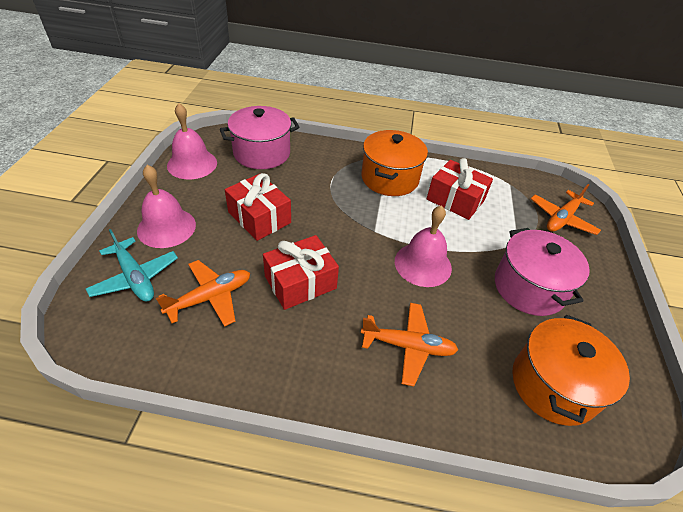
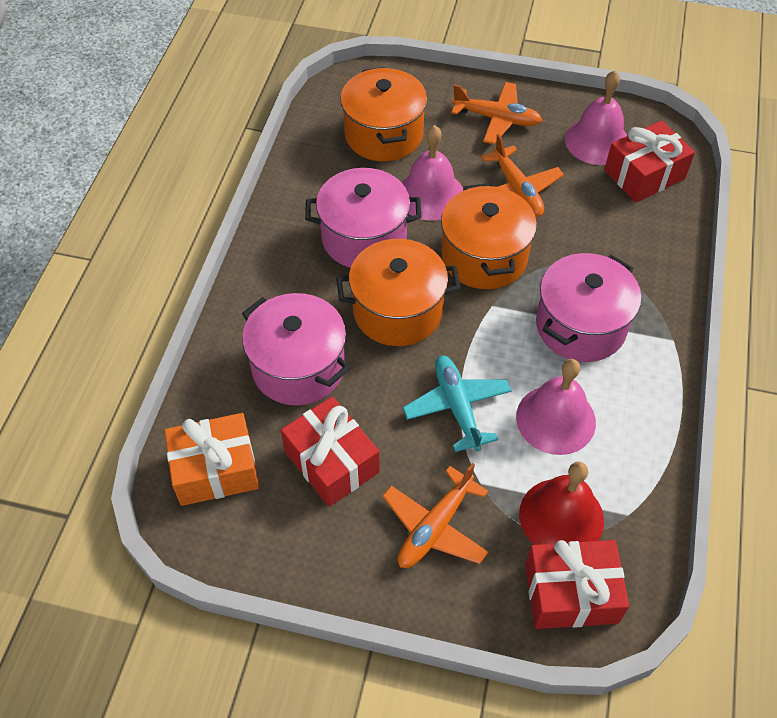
orange gift: none = 0 -> [165,413,259,506] = 1
orange pot: [361,130,428,196] [512,315,630,426] = 2 -> [336,239,461,346] [340,67,427,162] [441,183,537,289] = 3
pink pot: [220,106,300,169] [495,228,590,316] = 2 -> [242,293,350,406] [305,168,421,268] [536,253,641,362] = 3
red bell: none = 0 -> [519,462,604,545] = 1

